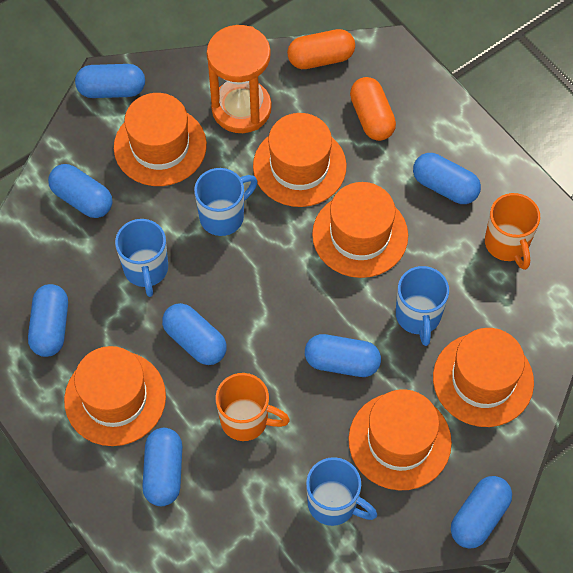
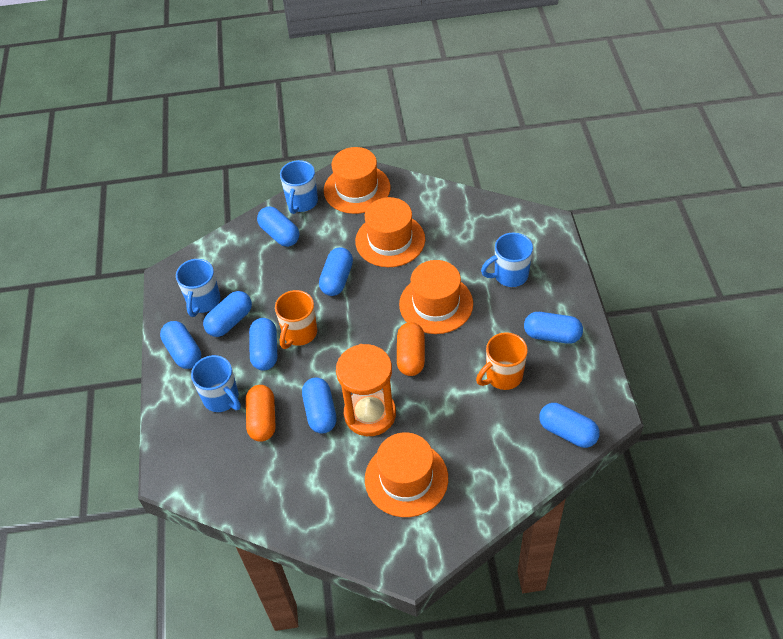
orange hat: [64,346,166,446] [114,93,207,186] [253,113,346,207] [312,182,408,278] [348,389,452,490] [433,328,534,427] = 6 -> [324,147,390,214] [355,197,425,267] [365,432,448,517] [399,260,473,334] = 4

